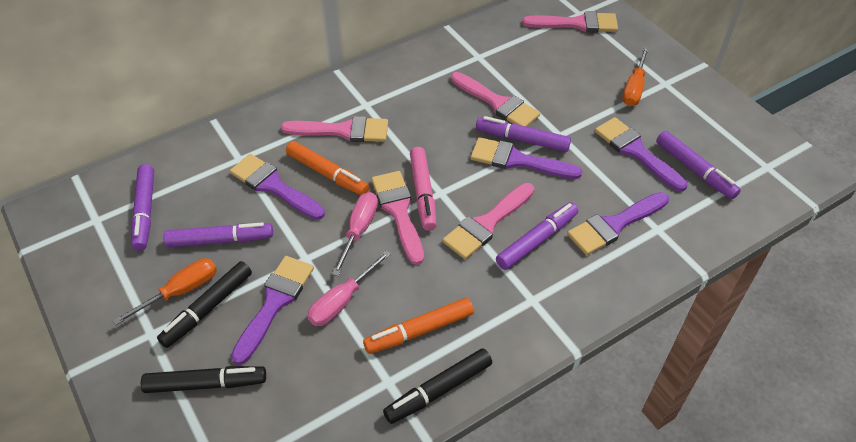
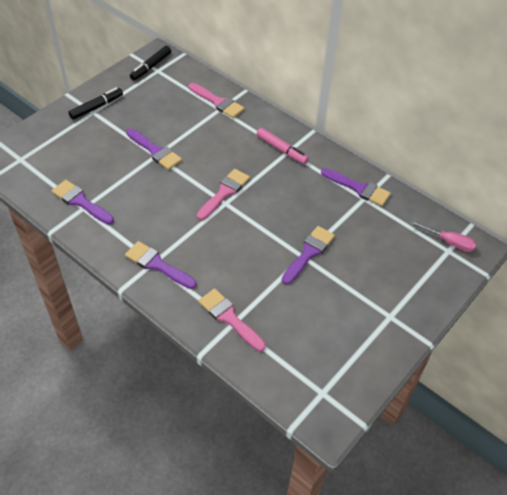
black marker: [141,366,266,393] [157,261,252,348] [383,348,492,424] = 3 -> [68,87,123,120] [130,46,171,80] = 2
orange marker: [286,141,369,195] [363,298,474,354] = 2 -> none = 0
orange screwdriver: [112,258,217,326] [622,47,649,106] = 2 -> none = 0
pink brush: [281,116,388,142] [371,171,424,265] [442,183,534,259] [451,72,540,127] [522,11,618,33] = 5 -> [189,83,244,118] [197,169,250,220] [198,288,266,351] = 3
pink screwdriver: [307,250,391,326] [332,192,378,276] = 2 -> [410,221,477,252] = 1
purple marker: [131,164,154,251] [163,222,273,247] [476,116,571,152] [496,202,578,270] [656,131,741,199] = 5 -> none = 0

